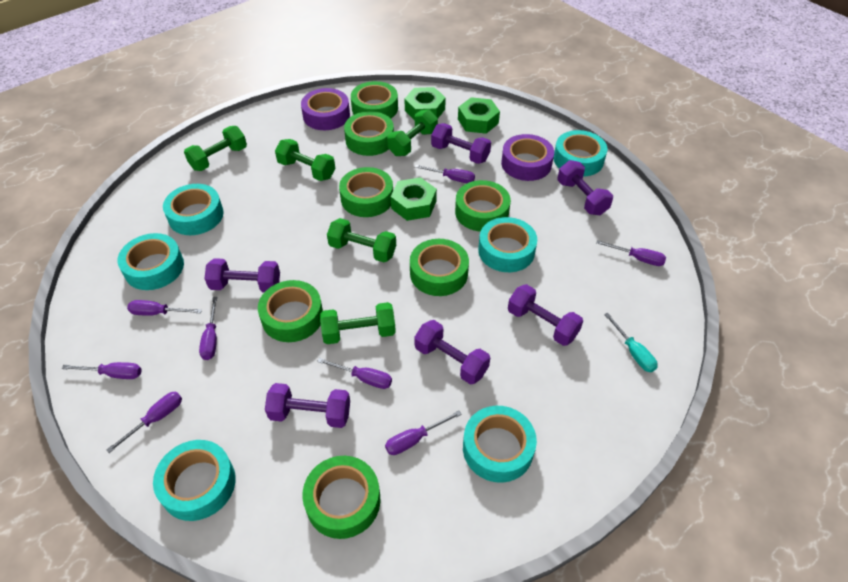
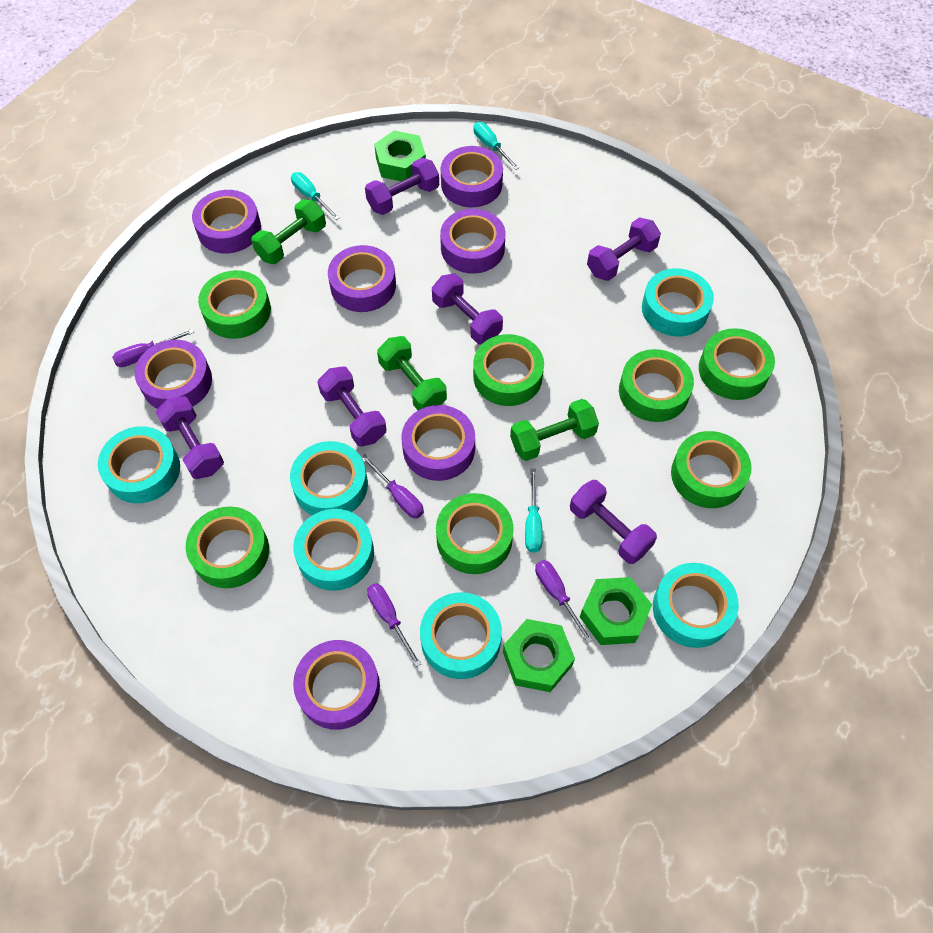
green dumbbell: [184,126,247,171] [275,139,335,181] [320,302,396,344] [327,218,396,262] [387,109,438,156] = 5 -> [251,199,326,264] [377,336,447,410] [510,399,599,461] = 3
purple screwdriver: [62,362,142,379] [106,392,182,453] [127,300,202,316] [199,297,217,360] [317,358,392,389] [385,411,462,455] [415,165,475,183] [596,240,666,266] = 8 -> [112,329,194,367] [361,454,424,519] [367,583,421,667] [535,560,593,643] = 4
purple tape: [301,88,350,130] [501,134,554,181] = 2 -> [135,340,212,409] [192,190,261,253] [293,640,380,730] [328,245,396,312] [402,405,475,481] [440,209,506,274] [441,146,503,207] = 7
turquoise screwdriver: [604,313,658,372] = 1 -> [291,172,340,220] [473,122,519,170] [525,469,543,553] = 3

